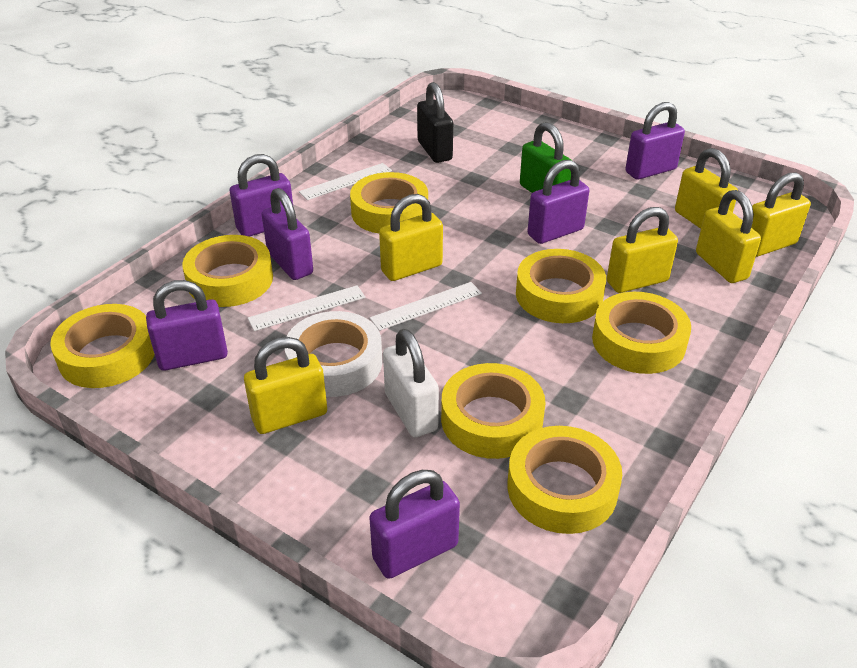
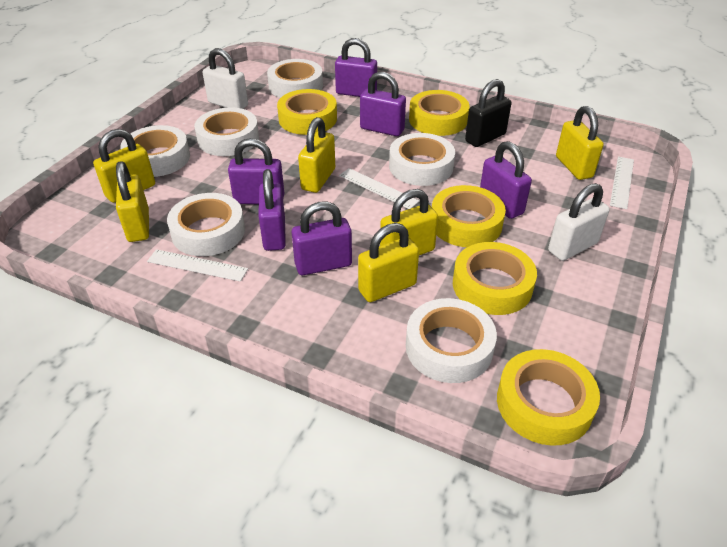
green padlock: [520,122,571,193] = 1 -> none = 0
white padlock: [383,329,439,437] = 1 -> [203,48,248,109] [548,183,610,261] = 2
white tape: [284,311,382,397] = 1 -> [120,125,190,177] [167,193,245,256] [194,107,259,156] [267,59,323,98] [389,133,455,186] [406,298,497,383] = 6
yellow tape: [50,304,155,388] [182,235,273,307] [350,172,428,233] [441,363,546,459] [507,426,622,534] [516,249,606,323] [592,292,691,374] = 7 -> [277,89,337,135] [409,90,470,136] [432,185,506,247] [453,242,537,315] [497,349,600,446] = 5

